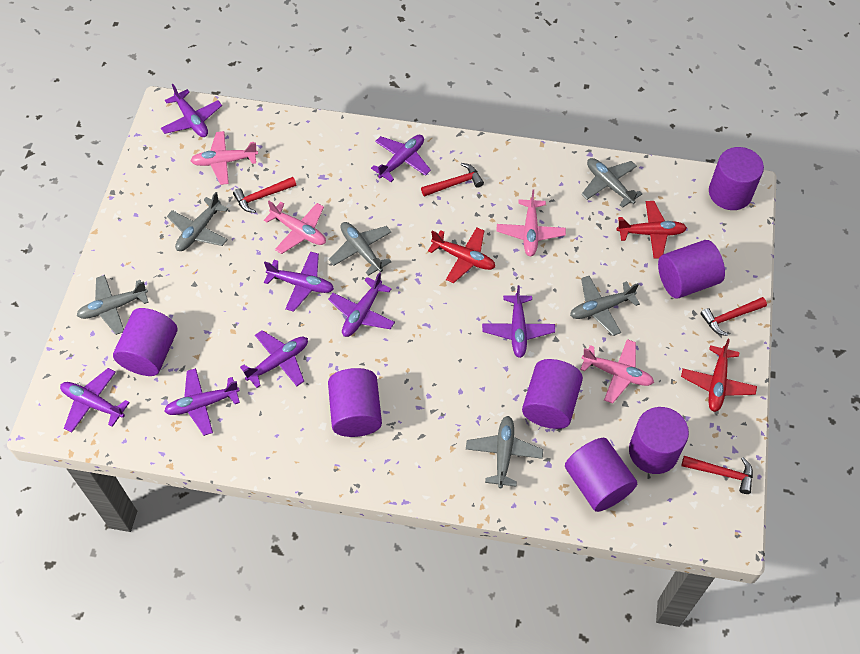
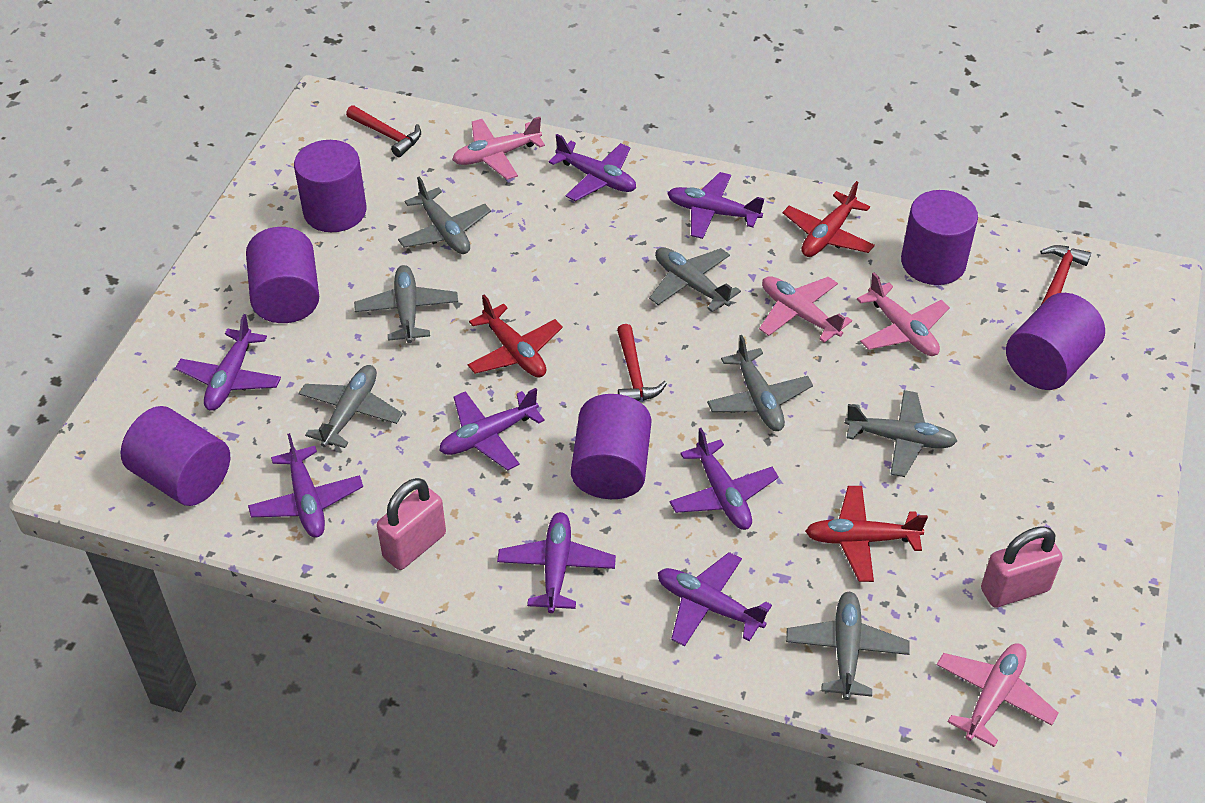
grey plane: [77,275,149,335] [167,192,228,251] [329,222,392,276] [466,416,543,488] [570,276,640,336] [581,158,643,208] = 6 -> [299,365,403,448] [354,265,458,343] [398,177,491,254] [649,247,741,312] [707,335,813,431] [786,592,910,700] [845,390,957,477] = 7
pink padlock: none = 0 -> [377,478,446,570] [981,526,1063,608] = 2
purple cylinder: [113,308,177,376] [328,368,382,437] [522,359,583,429] [565,438,637,512] [629,407,689,474] [658,240,725,299] [709,147,764,210] = 7 -> [121,406,230,506] [246,227,319,323] [294,140,366,232] [571,394,651,499] [901,190,978,285] [1006,293,1105,390] = 6
red hammer: [233,177,296,213] [421,163,484,197] [682,456,753,494] [700,297,767,336] = 4 -> [346,105,421,157] [617,324,667,401] [1040,245,1091,305] = 3

